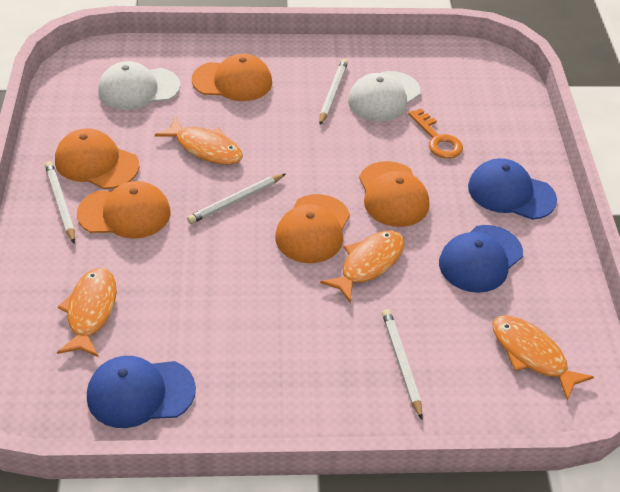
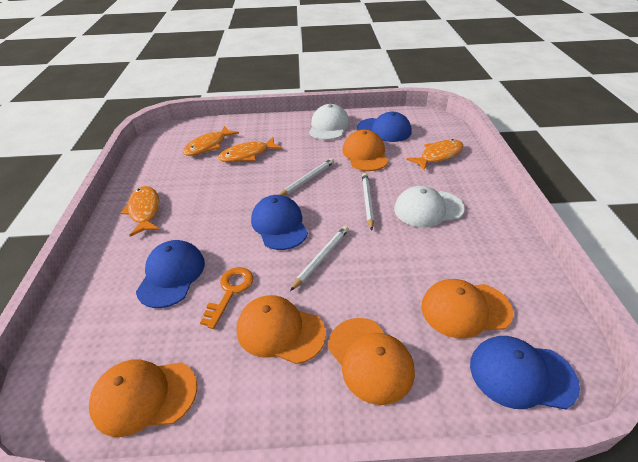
blue cap: [87,356,196,428] [439,225,523,293] [468,158,557,220] = 3 -> [136,240,205,308] [251,195,308,250] [357,112,412,142] [470,336,580,409] = 4
white pencil: [45,161,75,243] [187,173,286,224] [319,59,348,125] [382,309,423,420] = 4 -> [279,158,334,196] [290,226,349,291] [362,173,374,230] = 3

